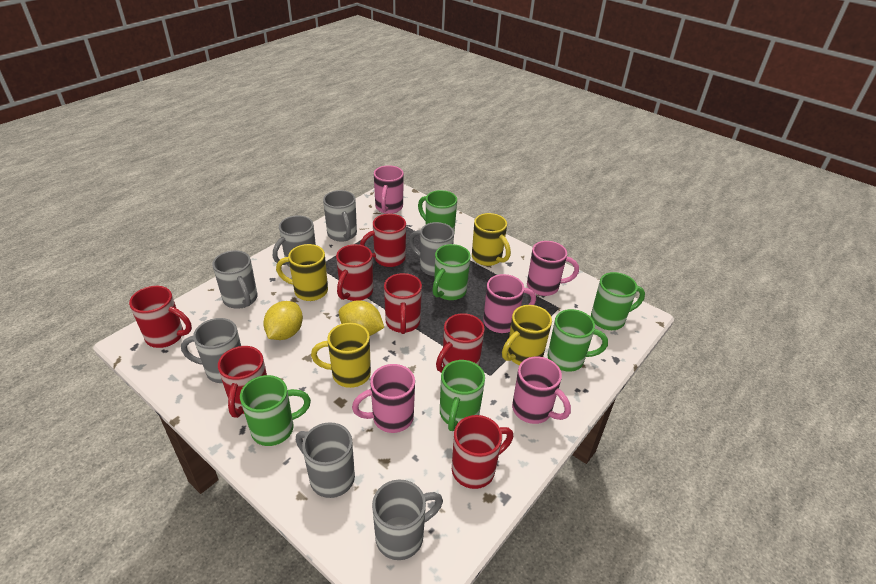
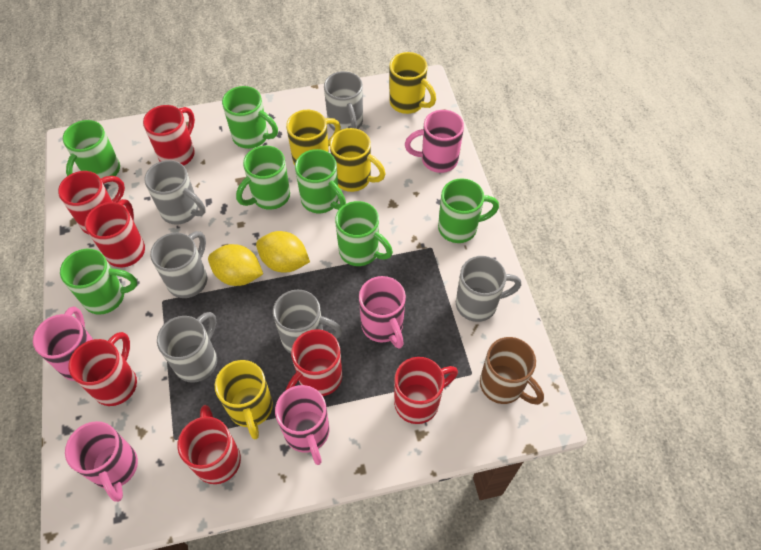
brown mug: none = 0 -> [480,337,544,405] = 1
green mug: [240,375,311,446] [418,190,457,233] [432,244,471,300] [440,360,485,431] [547,309,608,372] [591,272,645,330] = 6 -> [60,249,137,315] [63,120,120,179] [222,86,278,149] [236,146,290,210] [295,149,346,213] [335,201,393,266] [438,178,499,243] = 7
grey mug: [181,318,241,383] [212,250,258,309] [273,215,316,267] [296,422,355,498] [323,190,357,242] [372,480,443,560] [409,222,454,276] = 7 -> [144,160,206,225] [150,231,207,298] [157,312,217,383] [273,290,342,353] [324,71,363,131] [456,256,521,322] = 6

